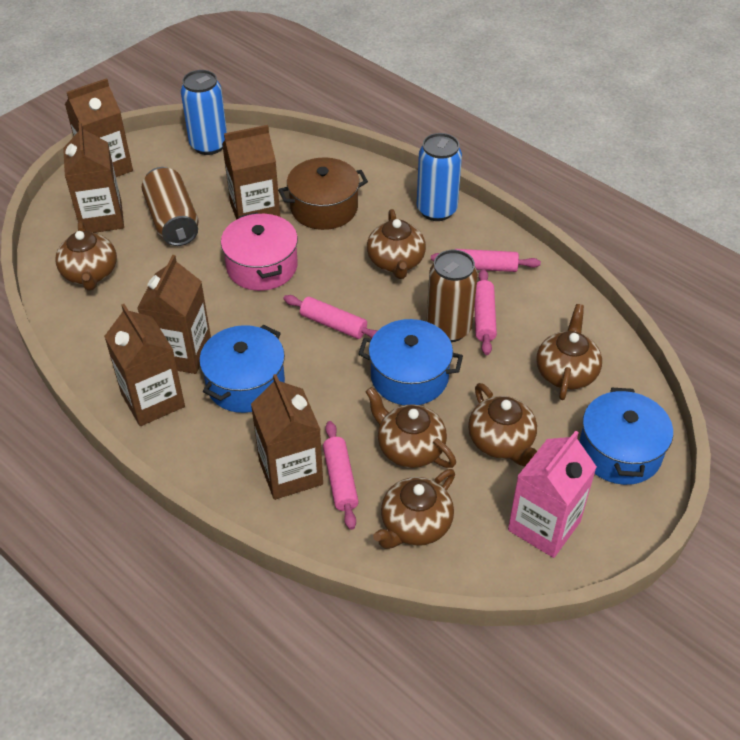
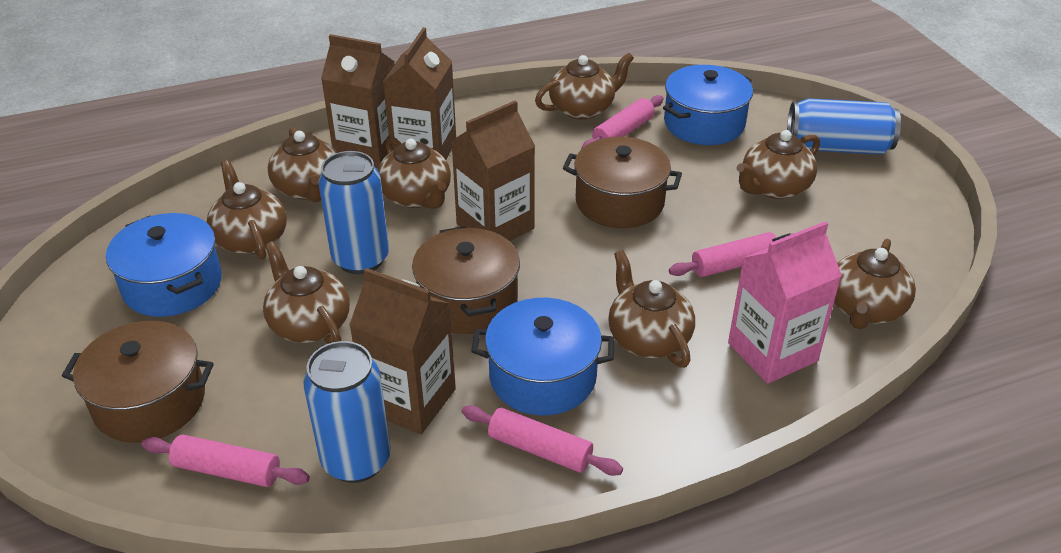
blue can: [181,70,227,155] [417,133,462,221] = 2 -> [303,341,391,483] [318,151,389,274] [787,98,901,155] = 3
brown can: [142,167,199,246] [426,250,478,342] = 2 -> none = 0
brown carton: [63,122,124,233] [65,78,133,177] [104,304,185,426] [137,255,211,374] [222,125,280,220] [251,374,323,500] = 6 -> [321,34,395,168] [349,268,456,434] [383,28,456,159] [451,101,535,241] = 4
brown pot: [278,157,368,230] = 1 -> [62,321,214,442] [412,226,520,334] [563,137,682,228] = 3
brown teapot: [55,221,117,291] [366,387,456,468] [367,209,426,279] [373,469,455,549] [468,383,537,467] [536,304,602,400] = 6 -> [207,160,287,260] [263,241,350,344] [268,127,338,202] [378,137,451,209] [535,53,634,120] [608,250,695,368] [736,130,820,199] [834,239,916,329] = 8
pink pot: [221,212,298,291] = 1 -> none = 0

